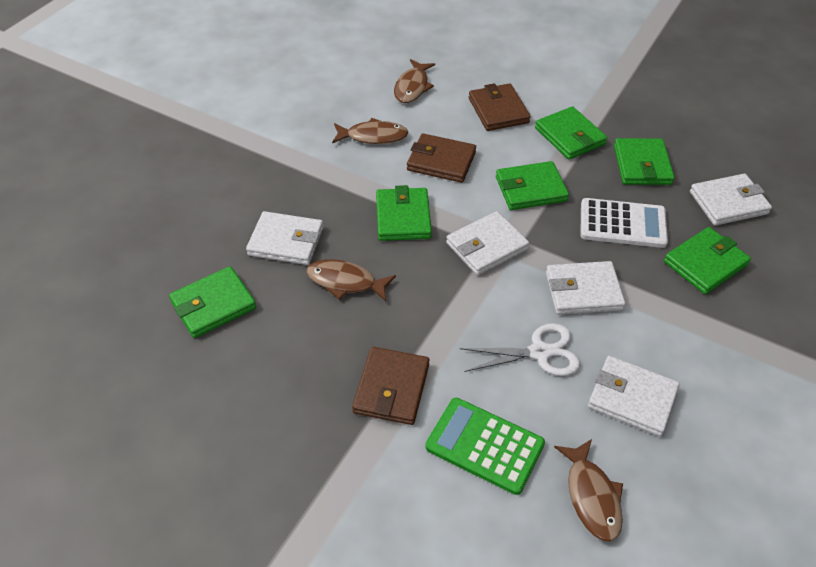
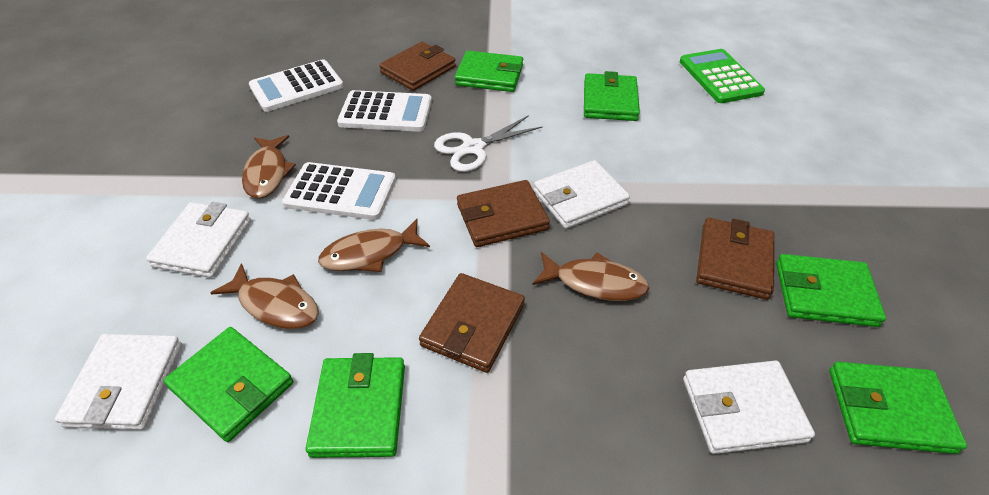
brown wallet: [352,347,429,425] [407,133,476,183] [469,83,531,131] = 3 -> [379,42,456,91] [419,273,525,373] [457,180,550,247] [696,218,774,300] = 4
white calculator: [580,198,668,248] = 1 -> [249,59,344,112] [282,162,396,220] [337,90,432,132] = 3
white wallet: [246,211,324,265] [446,211,529,276] [546,261,626,315] [588,356,680,436] [690,174,772,226] = 5 -> [55,334,182,430] [146,202,251,278] [534,160,630,229] [683,360,815,454] = 4

